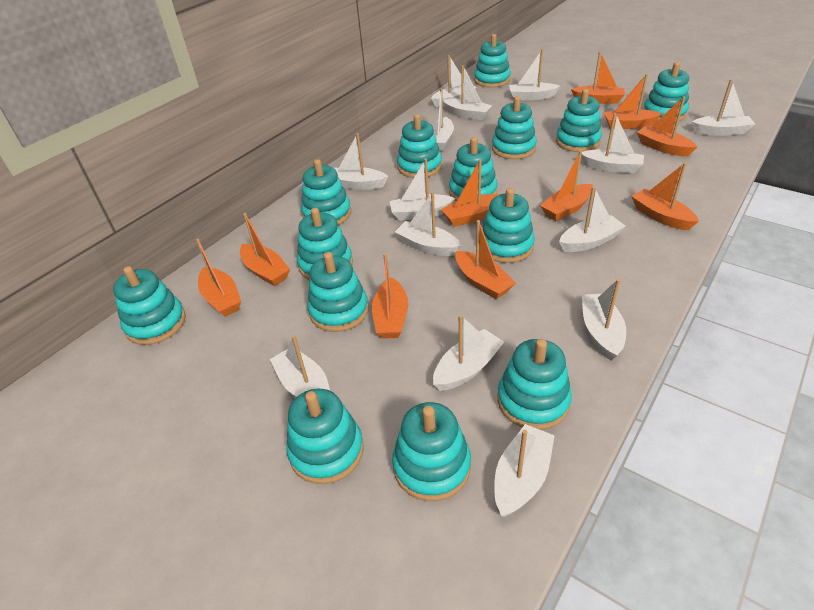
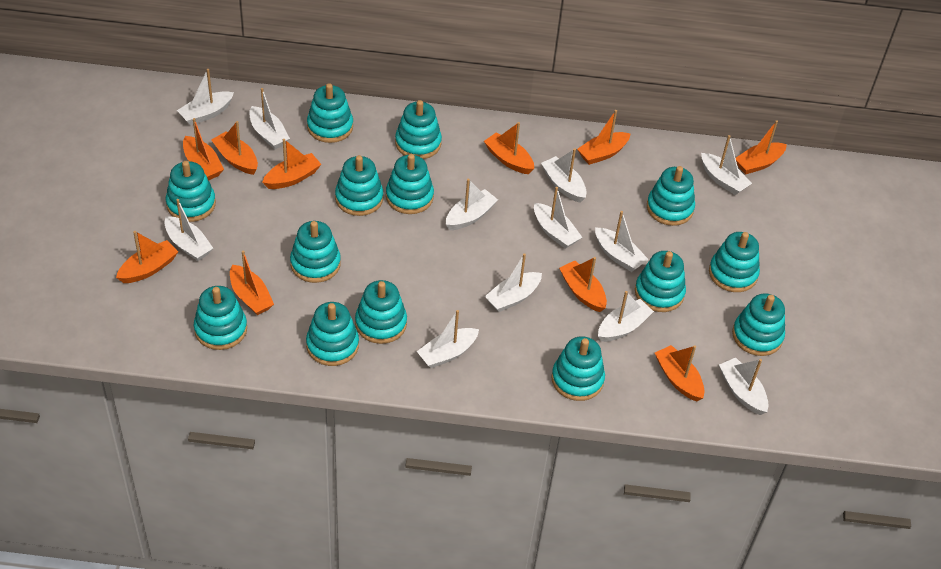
white boat: [270,335,330,397] [334,133,388,190] [390,158,456,220] [395,192,461,256] [431,55,477,107] [432,88,454,151] [433,315,504,391] [443,66,492,120] [494,424,555,517] [509,49,560,100] [559,186,625,252] [581,113,644,173] [582,279,626,361] [692,79,755,136] = 14 -> [165,199,213,261] [177,69,234,125] [249,88,290,149] [417,310,479,368] [446,179,498,230] [485,253,542,312] [534,187,582,249] [541,148,587,203] [595,211,649,272] [598,291,654,342] [701,135,752,195] [719,358,769,415] = 12

